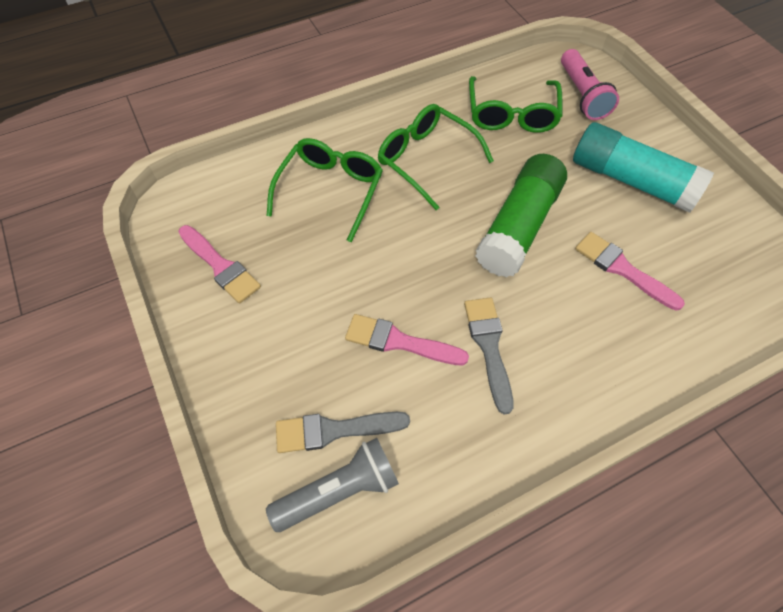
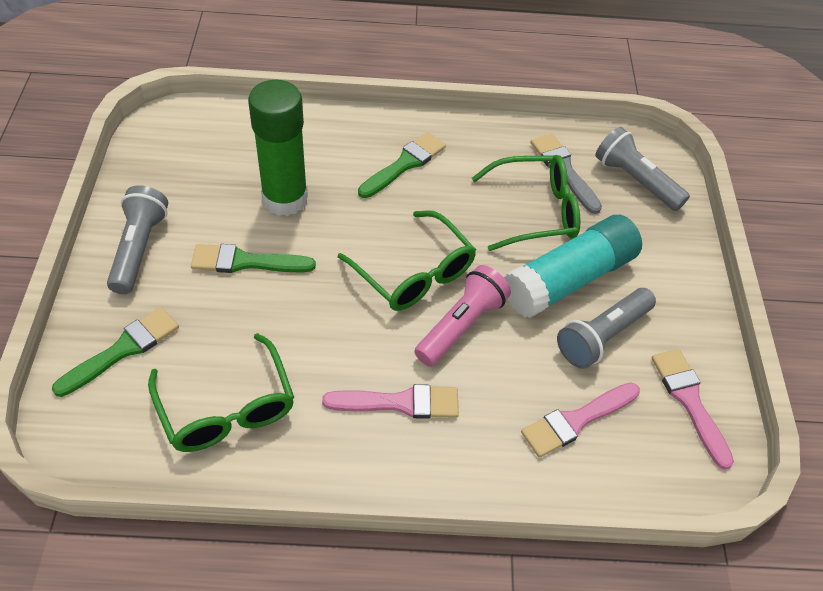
green brush: none = 0 -> [52,307,179,397] [191,244,316,273] [358,132,446,198] = 3
grey brush: [276,412,410,453] [464,297,513,415] = 2 -> [531,133,602,214] = 1
grey flashlight: [266,438,399,532] = 1 -> [107,185,168,294] [557,288,656,369] [595,127,690,211] = 3

